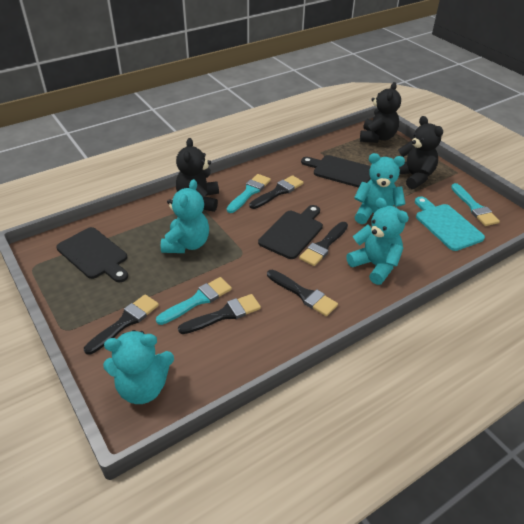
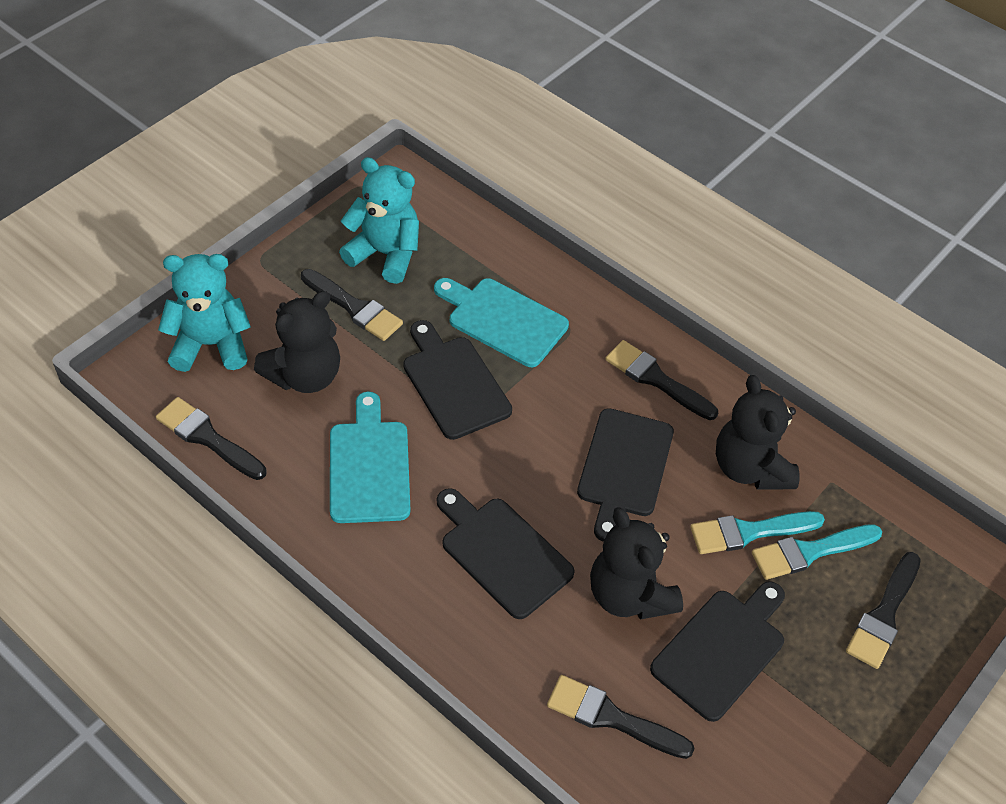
black cutting board: [56,227,128,282] [258,205,323,259] [301,155,371,188] = 3 -> [403,320,512,440] [437,488,574,619] [577,408,674,542] [650,581,785,722] = 4
turquoise brush: [156,277,232,325] [227,174,271,213] [451,183,500,226] = 3 -> [690,511,825,554] [752,524,882,580] = 2
turquoise cutting board: [415,197,485,251] = 1 -> [330,392,411,523] [434,278,569,367] = 2
turquoise teddy bear: [103,330,174,404] [161,179,209,253] [346,198,409,285] [354,153,405,224] = 4 -> [158,254,251,372] [339,157,419,284] = 2

